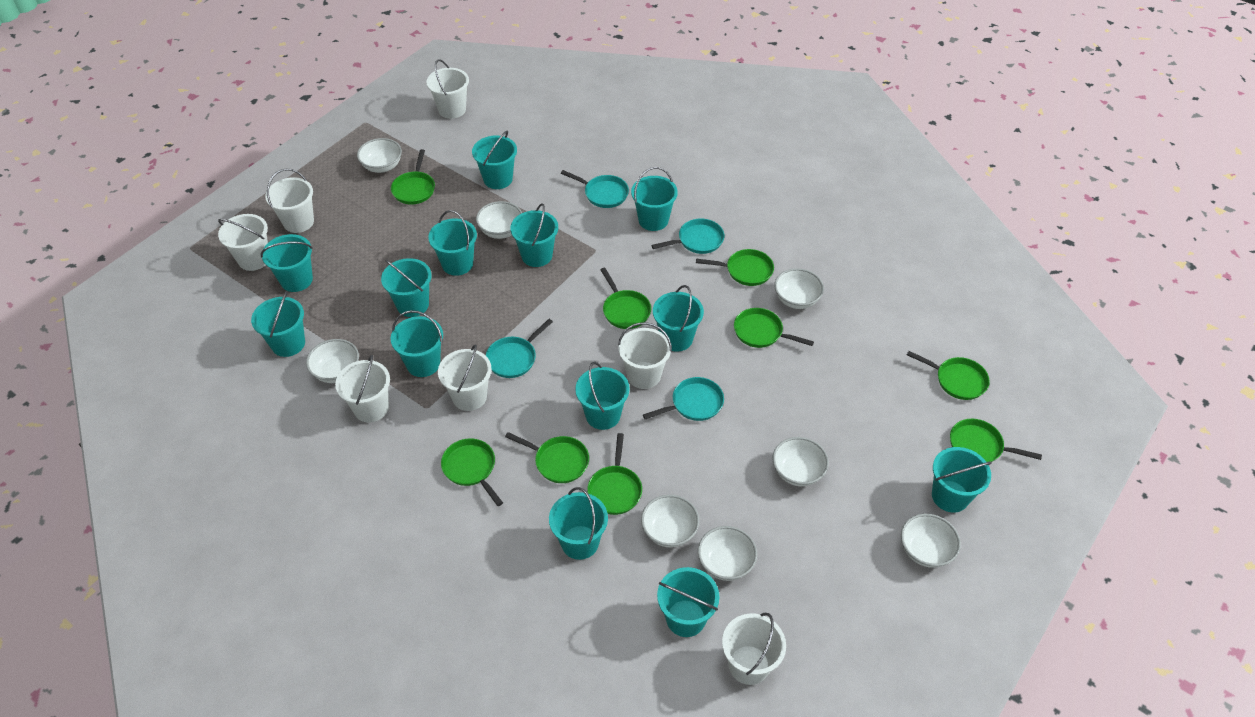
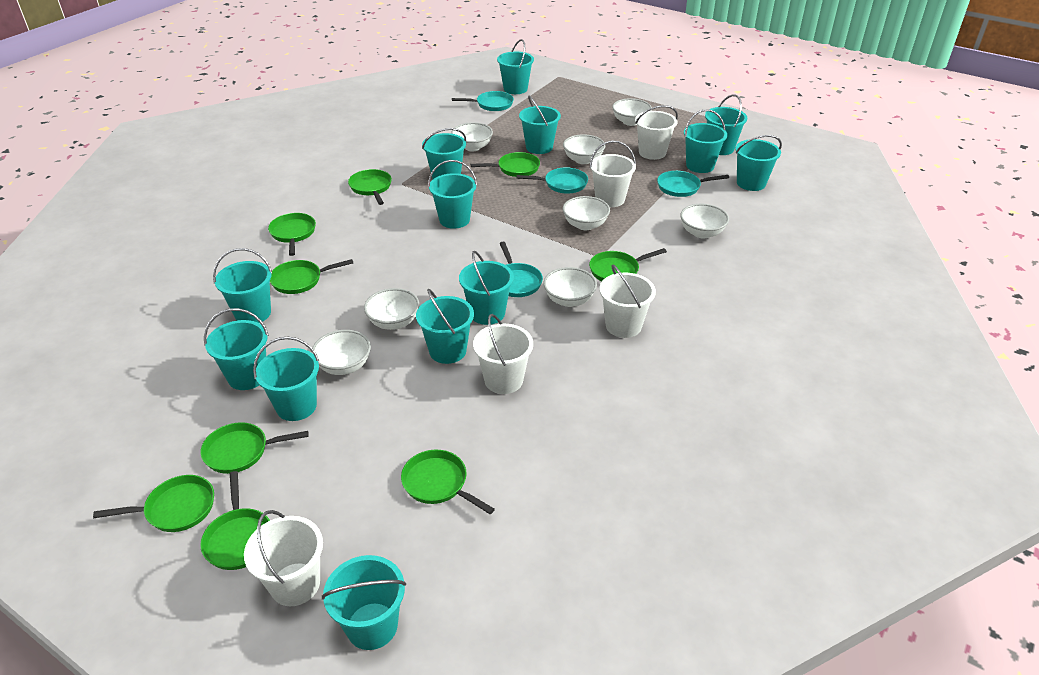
white bucket: [218,214,268,271] [265,169,314,233] [335,355,390,422] [426,59,469,119] [438,345,492,411] [618,322,672,389] [722,613,786,685] = 7 -> [244,510,323,606] [473,314,533,394] [590,141,636,207] [600,265,656,338] [635,105,678,160] = 5

